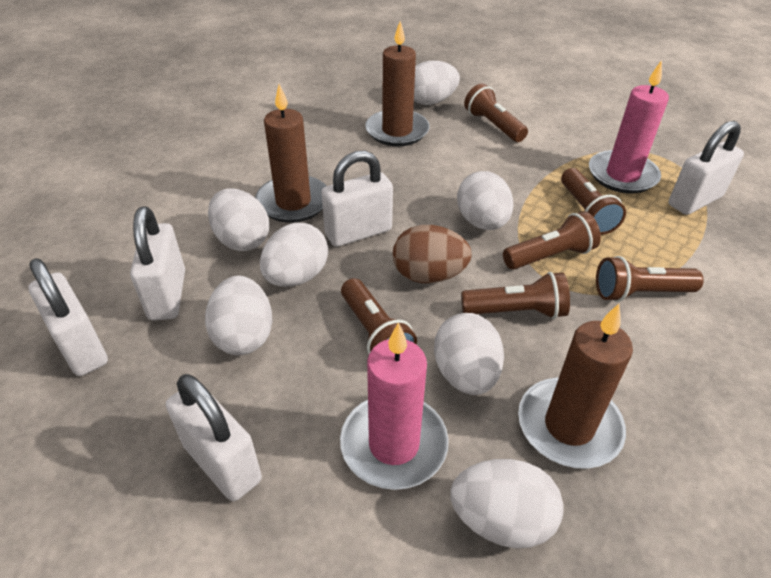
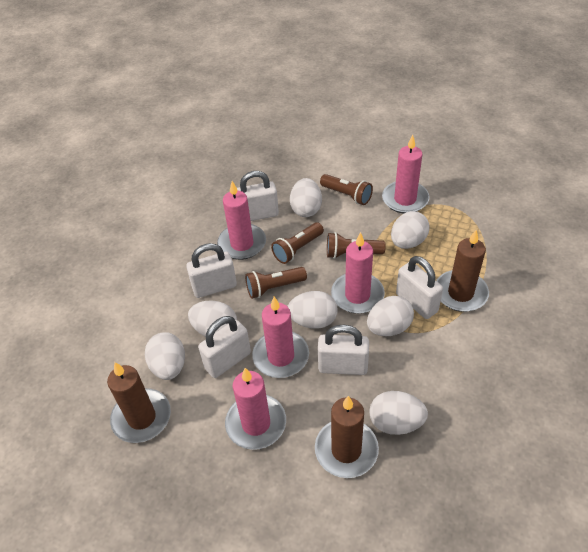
brown egg: [393,225,472,283] = 1 -> none = 0
brown flashlight: [341,278,417,354] [461,272,570,319] [464,83,528,142] [503,211,601,270] [561,168,626,235] [596,256,704,302] = 6 -> [245,267,307,299] [271,222,324,264] [320,174,373,205] [327,232,386,259] = 4
pink candle: [340,322,449,490] [589,60,669,193] = 2 -> [217,181,266,260] [225,368,286,450] [252,297,309,378] [331,232,385,314] [382,135,429,213] = 5

